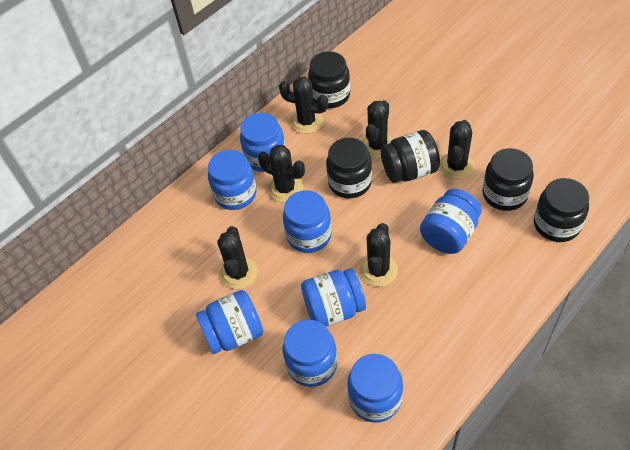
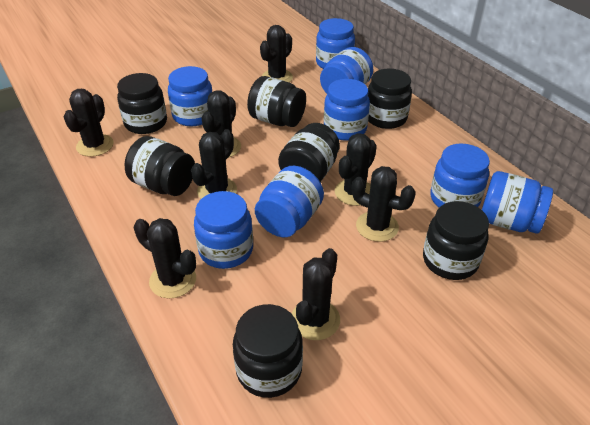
black cactus: [217,226,257,289] [258,145,305,203] [279,76,328,134] [359,223,398,287] [362,100,393,159] [439,120,475,180] = 6 -> [64,89,114,157] [134,218,196,299] [191,129,237,199] [202,90,241,158] [260,25,293,82] [292,248,340,340] [335,133,377,206] [351,166,416,242] = 8
black jar: [308,51,350,108] [326,138,372,198] [381,130,440,183] [482,148,534,211] [534,178,589,242] = 5 -> [117,73,167,134] [125,136,195,196] [233,304,303,398] [247,76,306,127] [278,123,340,182] [368,69,412,129] [423,201,489,280] = 7

